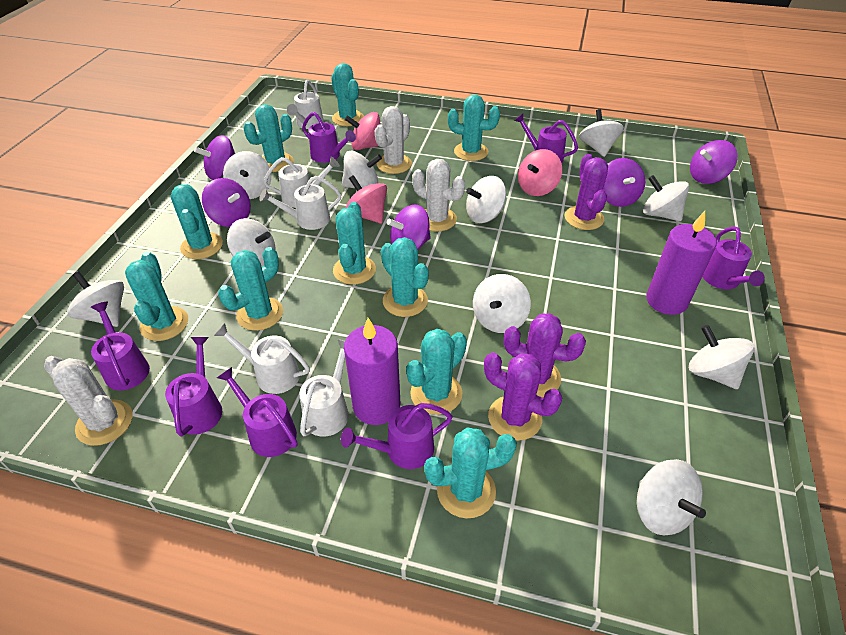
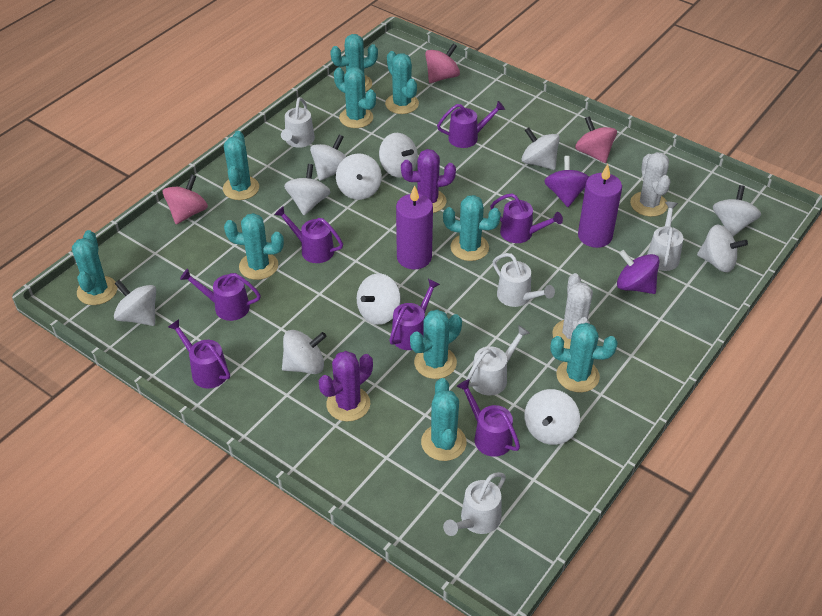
purple cactus: [484,352,562,441] [504,313,586,398] [564,154,608,230] = 3 -> [319,351,373,422] [401,149,456,213] = 2
purple spinning top: [194,135,235,180] [202,178,251,227] [387,205,431,250] [603,158,645,207] [690,140,737,184] = 5 -> [544,156,589,207] [617,250,659,294] = 2
white cactus: [44,356,132,446] [375,106,412,174] [412,159,465,231] = 3 -> [553,273,593,349] [630,152,670,217] = 2
white spinning top: [67,271,124,327] [223,151,271,199] [227,218,275,267] [342,151,382,188] [466,176,506,223] [473,274,531,333] [579,109,624,157] [637,459,706,535] [643,175,689,221] [689,325,754,389] = 10 -> [114,280,156,326] [282,330,327,374] [284,164,330,215] [310,134,346,181] [336,154,382,200] [357,273,401,325] [379,133,418,178] [522,128,560,170] [524,389,580,445] [697,224,748,272] [713,185,761,236] = 11

